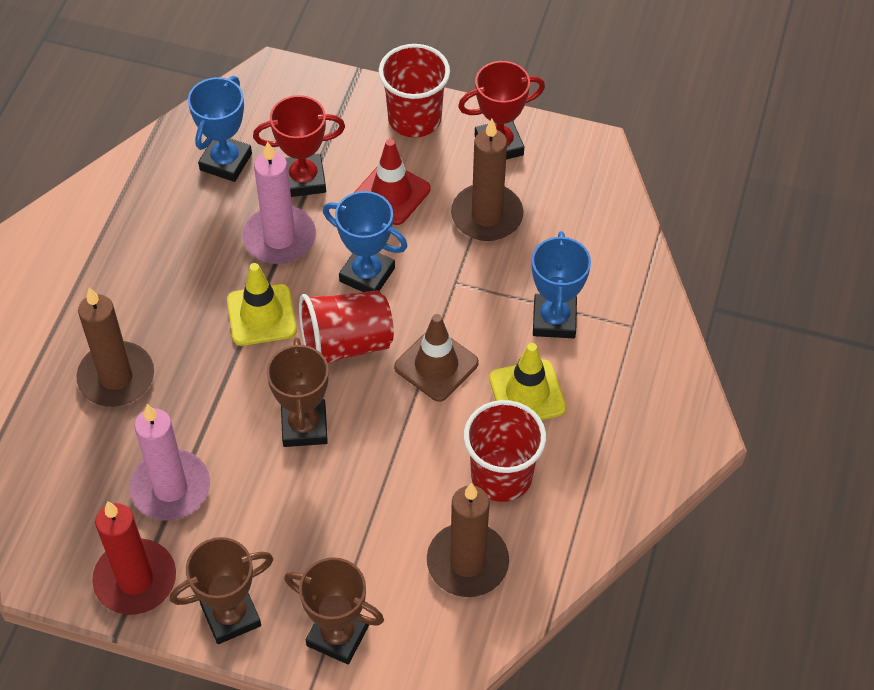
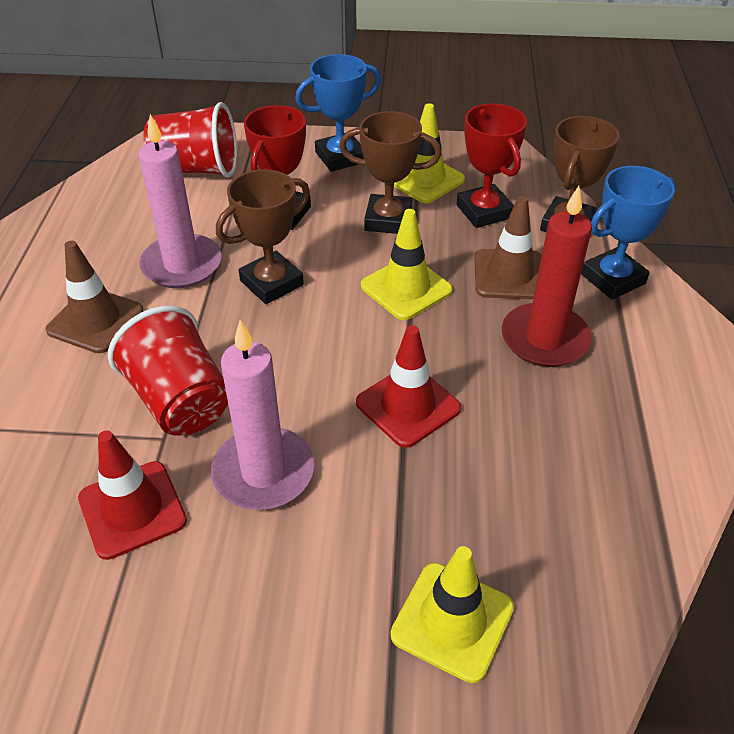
blue trophy: [188,76,252,182] [323,191,408,292] [532,231,591,338] = 3 -> [295,54,381,172] [581,166,676,300] = 2
brown candle: [76,287,154,407] [427,483,509,597] [451,119,523,241] = 3 -> none = 0
brown traffic cone: [394,314,479,402] = 1 -> [45,241,143,353] [474,196,542,299] = 2
red cup: [299,290,394,364] [379,44,450,138] [464,400,546,502] = 3 -> [108,305,228,435] [143,102,237,178] = 2
red traffic cone: [354,139,431,225] = 1 -> [78,431,187,560] [356,325,461,448] = 2
yellow traffic cone: [227,263,297,346] [489,343,566,420] = 2 -> [361,209,453,320] [390,546,514,683] [394,103,465,203] = 3

